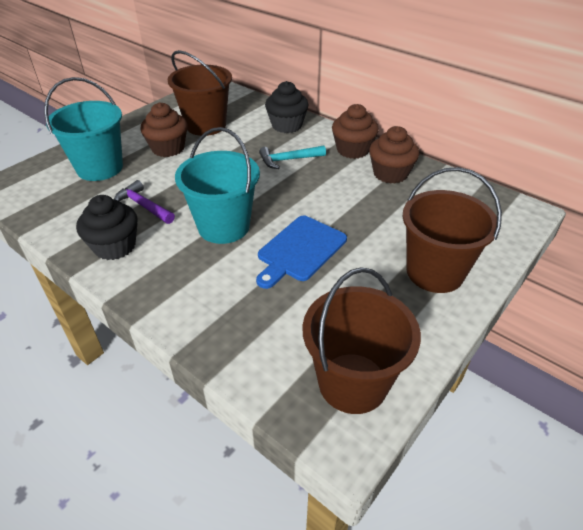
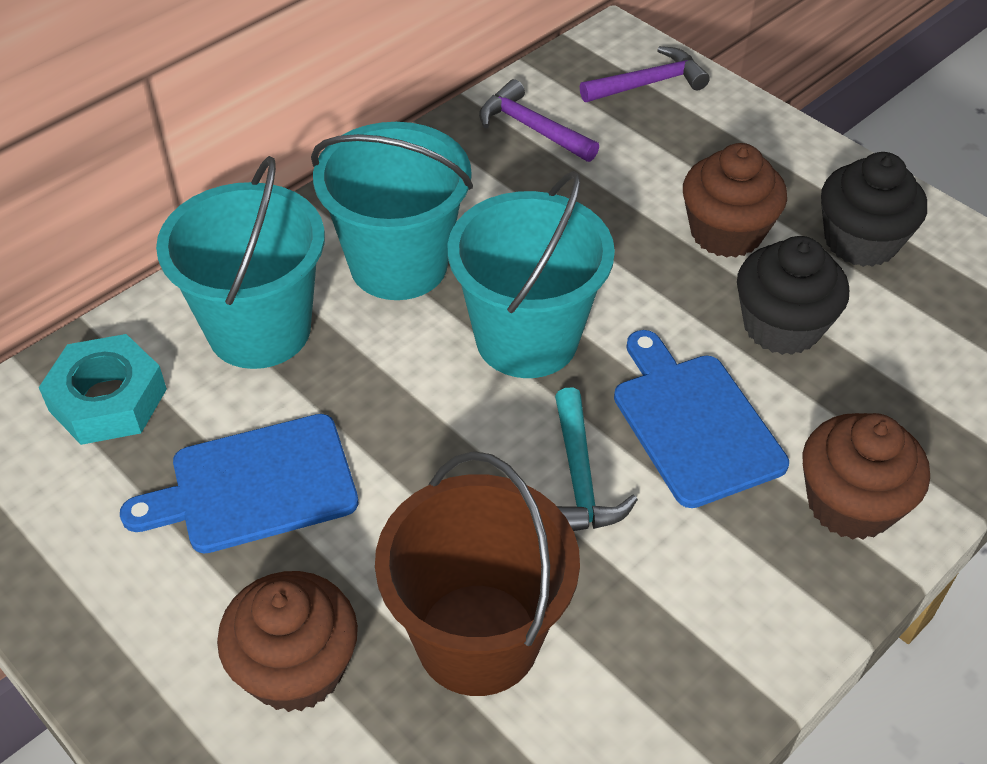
blue cutting board: [256,216,347,289] = 1 -> [120,414,358,553] [614,330,789,508] = 2
brown bucket: [167,50,232,136] [303,267,421,414] [403,167,502,293] = 3 -> [375,451,580,696] = 1
purple hammer: [114,180,175,224] = 1 -> [479,79,599,162] [580,46,710,102] = 2
turquoise bucket: [44,77,123,181] [175,127,260,244] = 2 -> [156,156,325,369] [311,122,473,300] [448,171,615,378] = 3
turquoise nut: none = 0 -> [39,334,167,445] = 1

